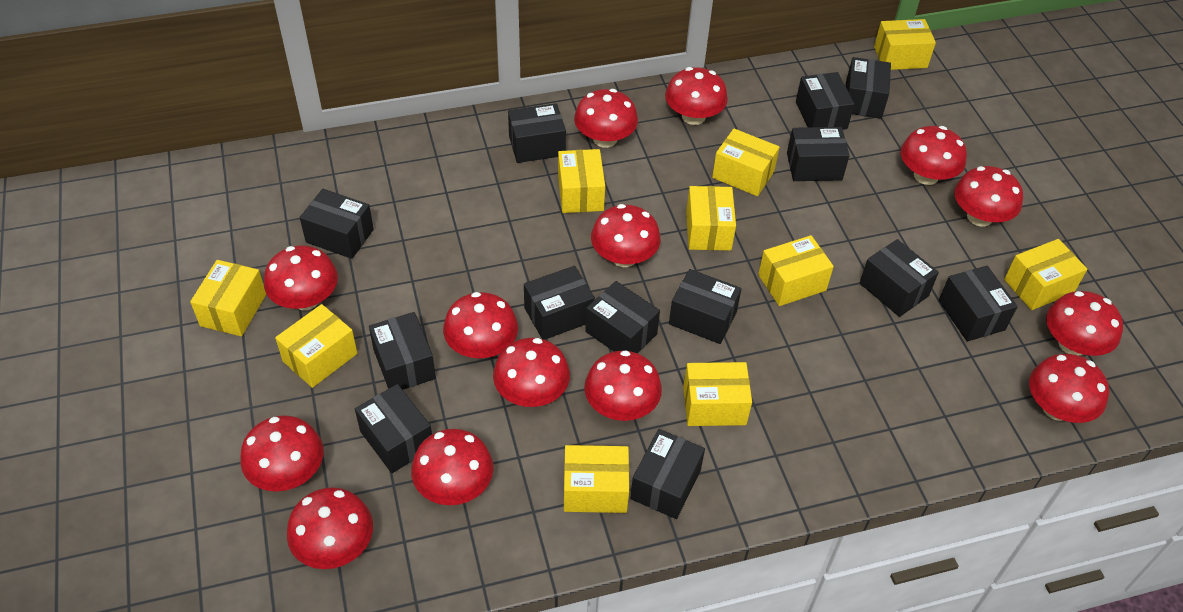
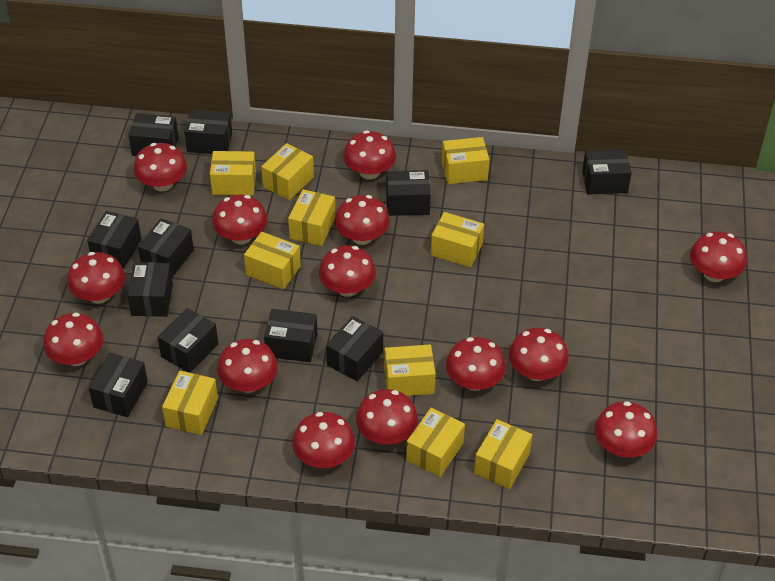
black box: [300,189,374,259] [355,384,432,473] [369,312,436,390] [508,103,566,163] [524,266,595,340] [585,281,660,353] [630,429,705,519] [669,269,742,344] [787,127,850,181] [796,72,854,130] [846,57,891,119] [860,239,939,317] [939,266,1018,342] = 13 -> [87,211,141,269] [89,353,148,417] [127,262,173,317] [129,113,179,156] [138,218,194,277] [158,308,218,373] [184,110,232,154] [264,309,317,362] [326,316,383,381] [386,170,431,216] [582,149,632,195] = 11

